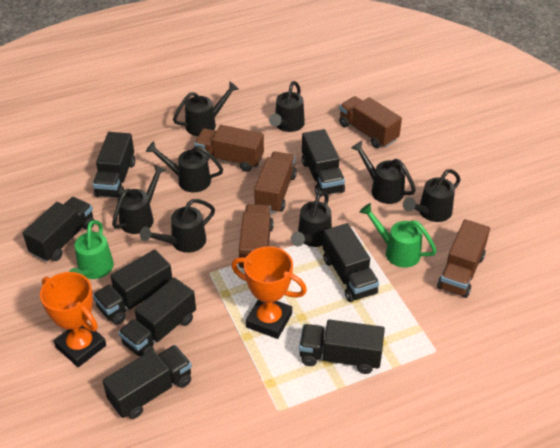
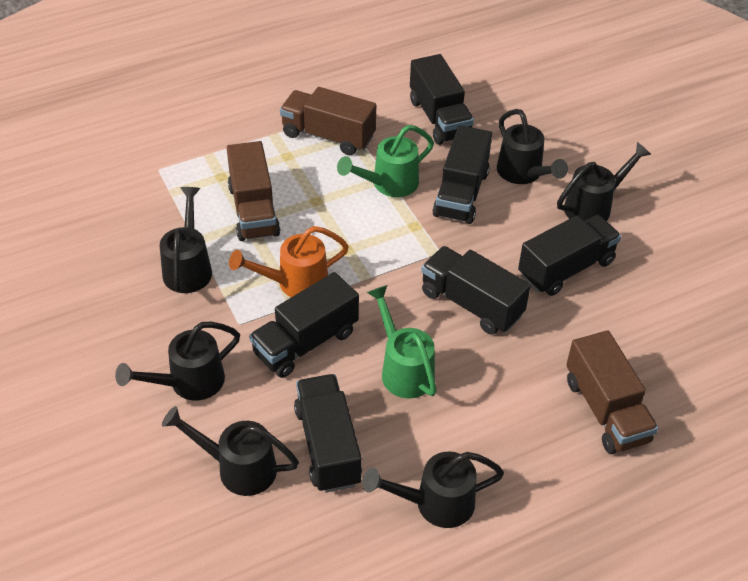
black truck: [23,197,94,262] [93,132,135,198] [93,249,172,325] [103,345,192,419] [118,277,196,356] [299,320,385,374] [302,129,345,197] [323,223,379,302] = 8 -> [249,272,359,378] [294,374,362,493] [410,54,474,145] [421,246,531,335] [433,125,492,224] [518,215,621,296] = 6
black watering can: [112,165,166,234] [140,199,215,253] [146,141,223,193] [173,82,239,136] [269,81,305,132] [291,190,332,247] [351,141,416,204] [403,169,461,222] = 8 -> [115,322,240,401] [160,187,212,293] [162,406,299,496] [362,451,504,528] [497,109,568,184] [557,142,652,221] = 6
brown truck: [194,125,264,172] [238,204,274,268] [254,152,297,214] [339,96,402,148] [437,219,490,298] = 5 -> [227,141,280,241] [280,87,376,155] [566,330,658,454] = 3
orange trophy: [40,272,106,367] [231,246,307,339] = 2 -> none = 0
orange watering can: none = 0 -> [229,226,349,297] = 1

